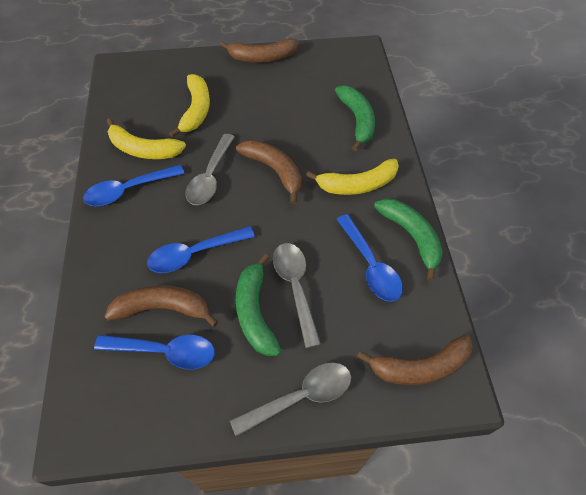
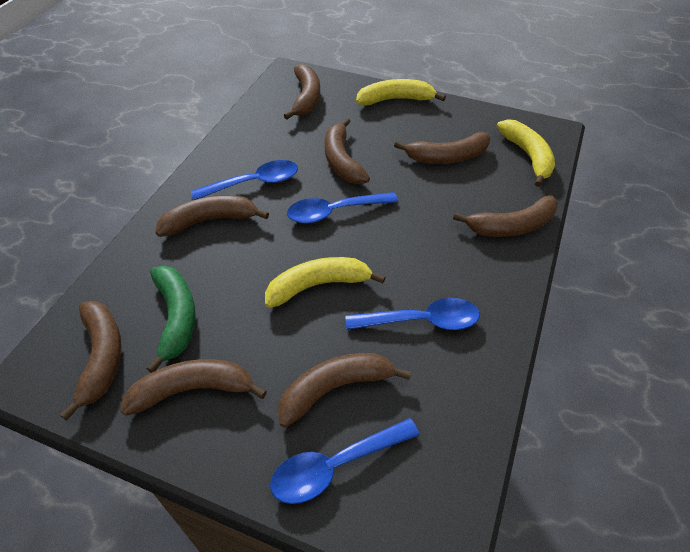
brown banana: [105,285,219,327] [220,38,298,63] [236,140,301,204] [357,335,473,385] = 4 -> [60,301,122,421] [120,359,267,416] [156,195,269,237] [278,353,411,428] [284,64,320,119] [325,118,370,184] [394,132,490,164] [453,195,558,237] = 8
green banana: [236,254,281,356] [335,85,375,151] [374,198,443,281] = 3 -> [147,266,195,373] = 1
grey spoon: [185,134,235,205] [230,362,351,437] [273,243,321,348] = 3 -> none = 0

